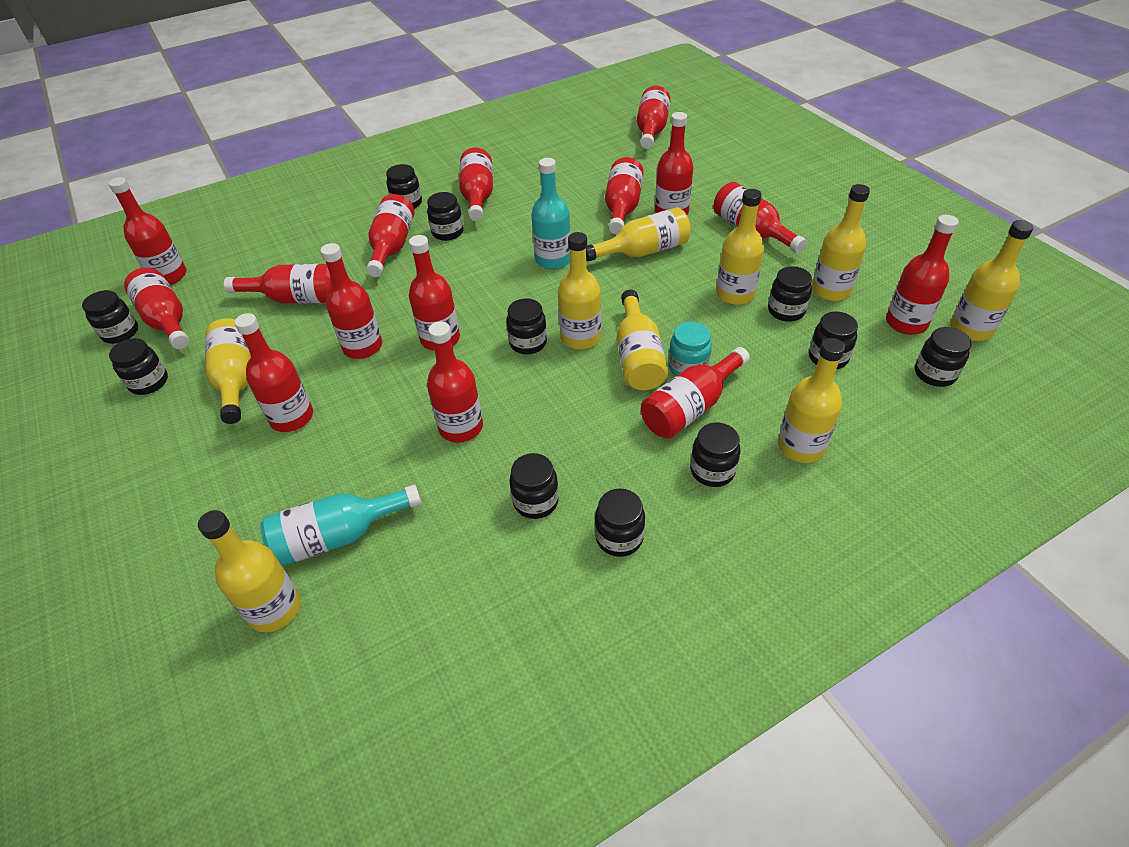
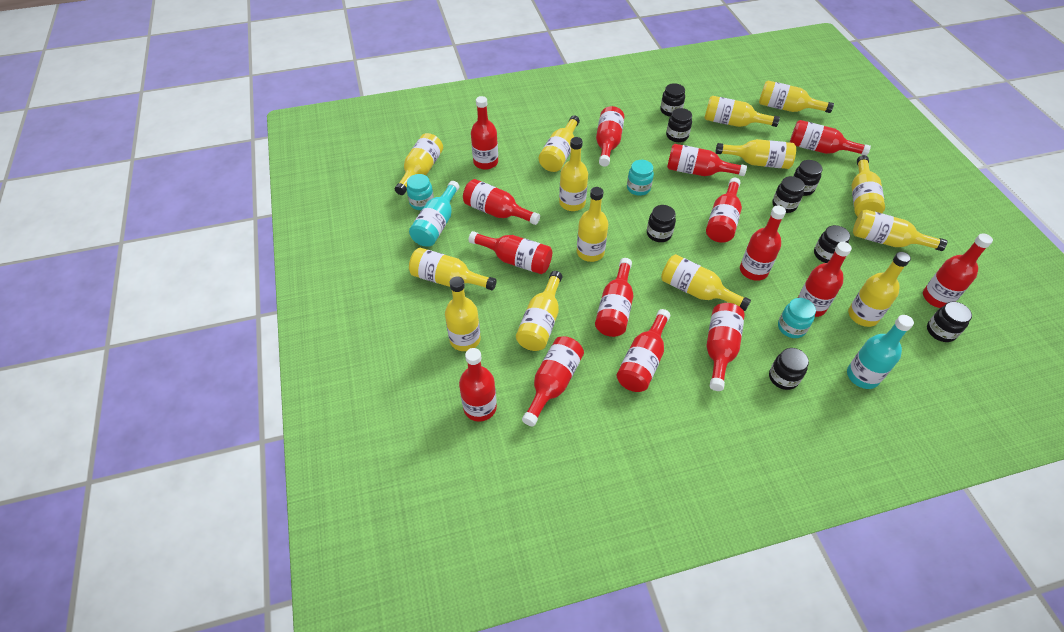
black jar: [82,290,138,344] [109,338,168,395] [386,164,422,209] [427,192,463,241] [506,298,547,354] [509,453,559,519] [595,489,645,557] [690,423,740,487] [768,266,812,322] [809,312,858,369] [915,327,971,387] = 11 -> [647,205,676,242] [660,83,685,117] [666,108,692,142] [769,348,809,390] [772,176,805,213] [793,160,823,196] [814,225,850,263] [927,302,972,342] = 8
turquoise jar: [668,322,712,376] = 1 -> [407,174,434,210] [627,160,654,196] [778,298,816,338] = 3
yellow bottle: [198,510,301,632] [205,318,251,424] [558,232,601,350] [586,207,691,262] [617,289,668,390] [716,189,764,305] [778,338,845,463] [812,184,870,301] [950,220,1034,341] = 9 -> [395,133,443,195] [409,248,496,290] [445,277,481,351] [516,271,562,351] [539,115,580,172] [559,137,588,211] [577,187,608,262] [661,254,751,311] [704,96,780,127] [716,139,796,169] [759,81,834,113] [848,252,911,327] [851,155,885,216] [853,209,947,251] = 14

